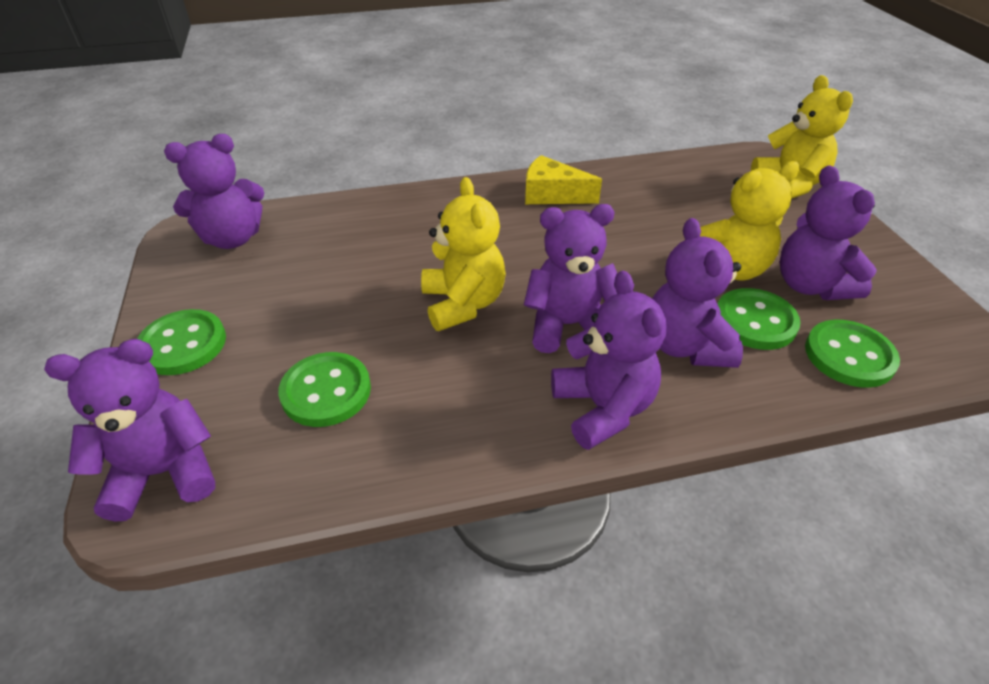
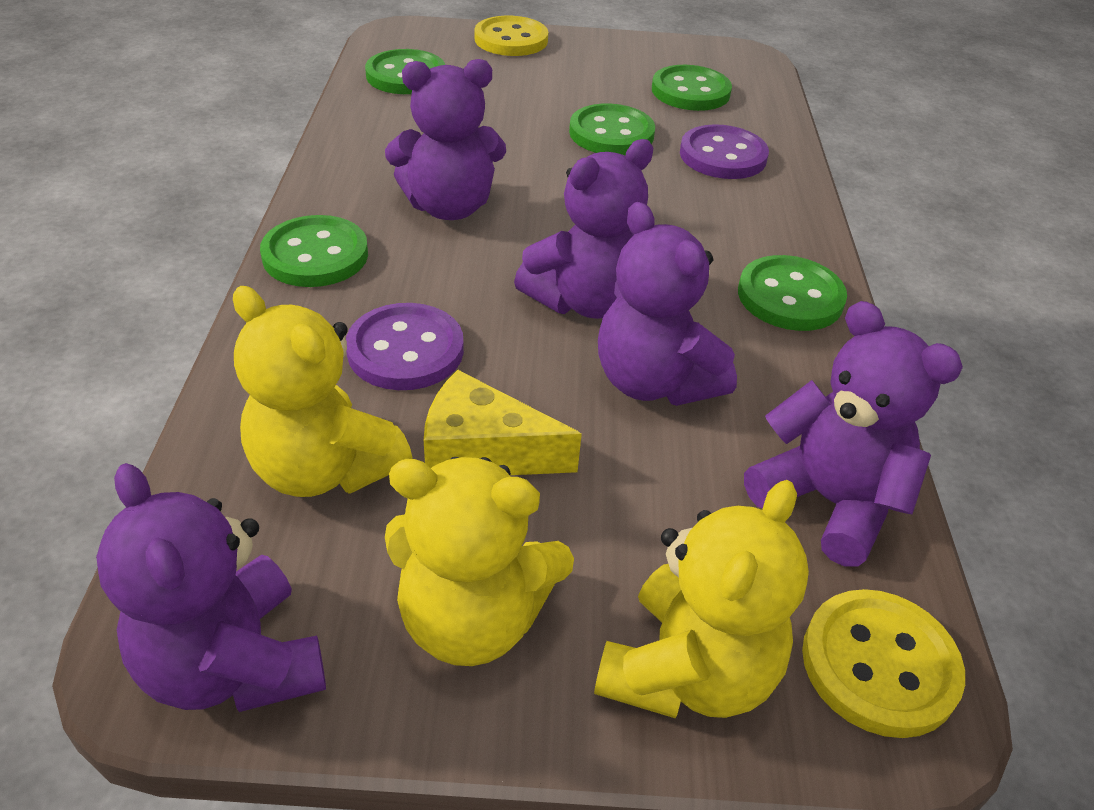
green button: [137,309,226,375] [278,352,371,427] [718,288,801,350] [805,320,900,388] = 4 -> [260,215,368,287] [365,49,445,94] [569,104,655,155] [652,65,732,111] [738,255,847,331] = 5
purple button: none = 0 -> [346,303,464,390] [680,124,769,179] = 2
purple teddy bear: [44,339,215,521] [164,134,264,249] [524,204,617,353] [551,271,666,450] [652,218,743,368] [780,165,877,300] = 6 -> [96,463,326,712] [385,59,506,220] [514,139,653,319] [598,202,737,406] [744,301,963,567] = 5
yellow button: none = 0 -> [474,16,548,56] [802,589,965,738] = 2

